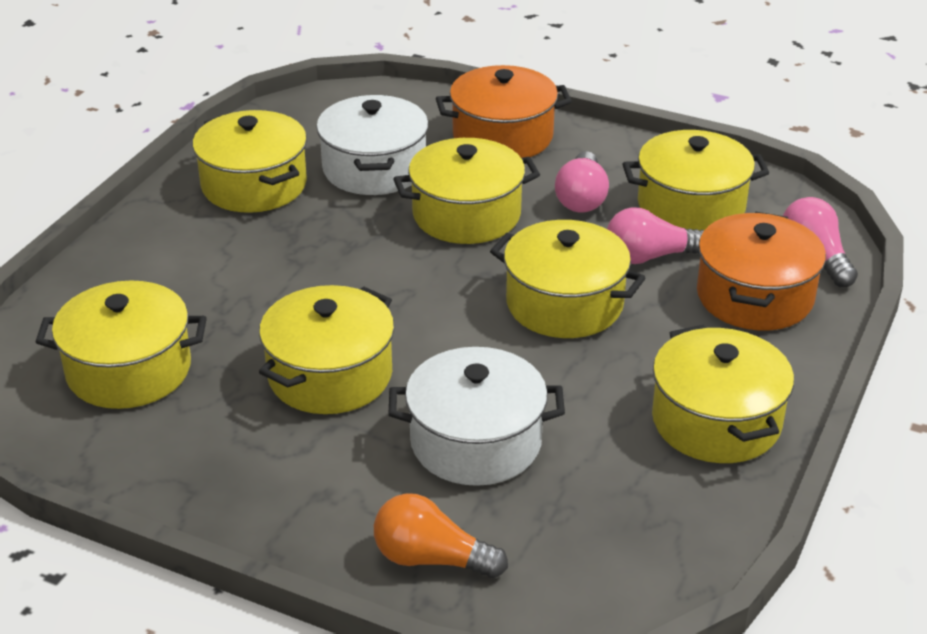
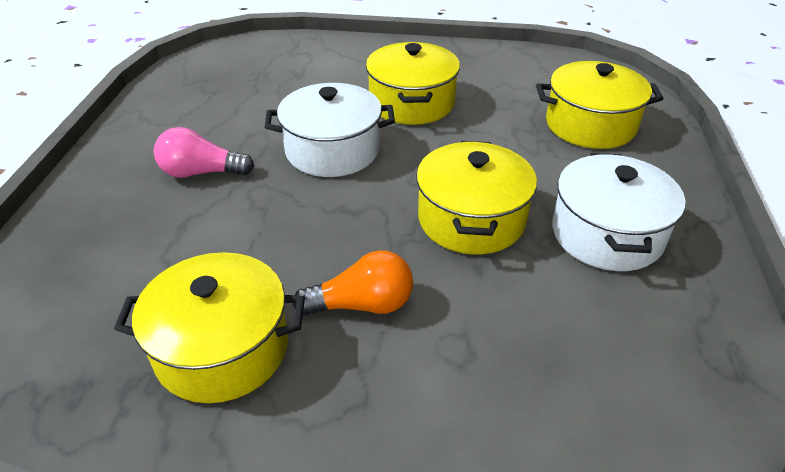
orange pot: [436,65,572,158] [697,212,826,330] = 2 -> none = 0
pink light bulb: [555,151,609,213] [607,207,704,264] [783,197,858,287] = 3 -> [154,127,254,178] = 1
yellow pot: [36,280,207,409] [193,110,307,213] [259,285,394,414] [393,138,540,244] [490,220,645,338] [623,130,769,230] [652,325,794,463] = 7 -> [114,252,305,403] [366,42,460,125] [416,141,537,254] [536,61,664,149] = 4

